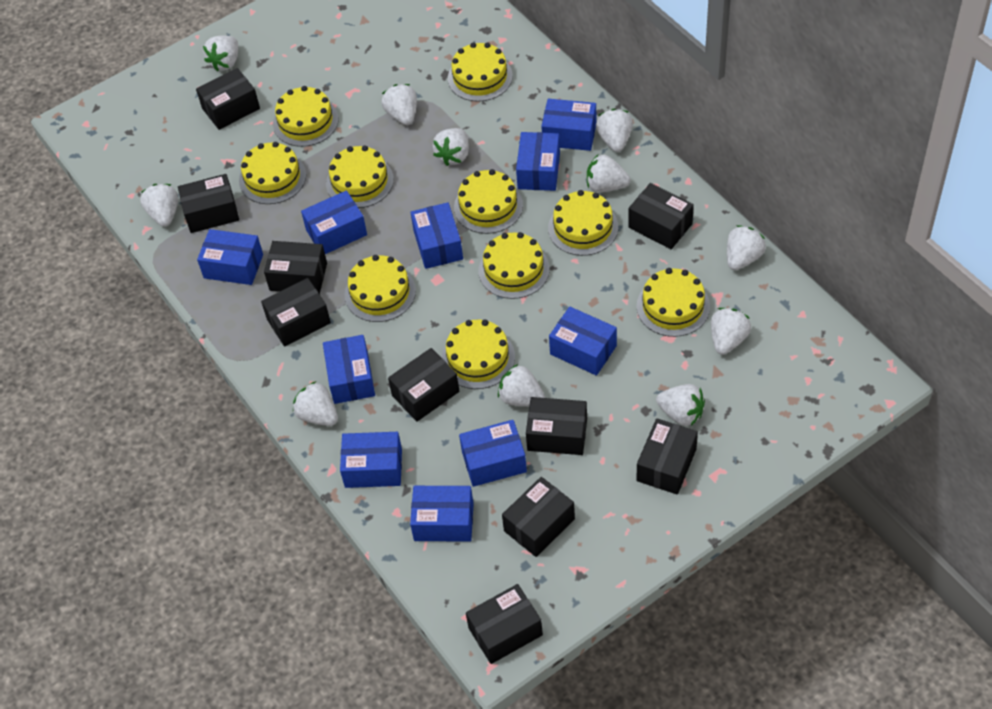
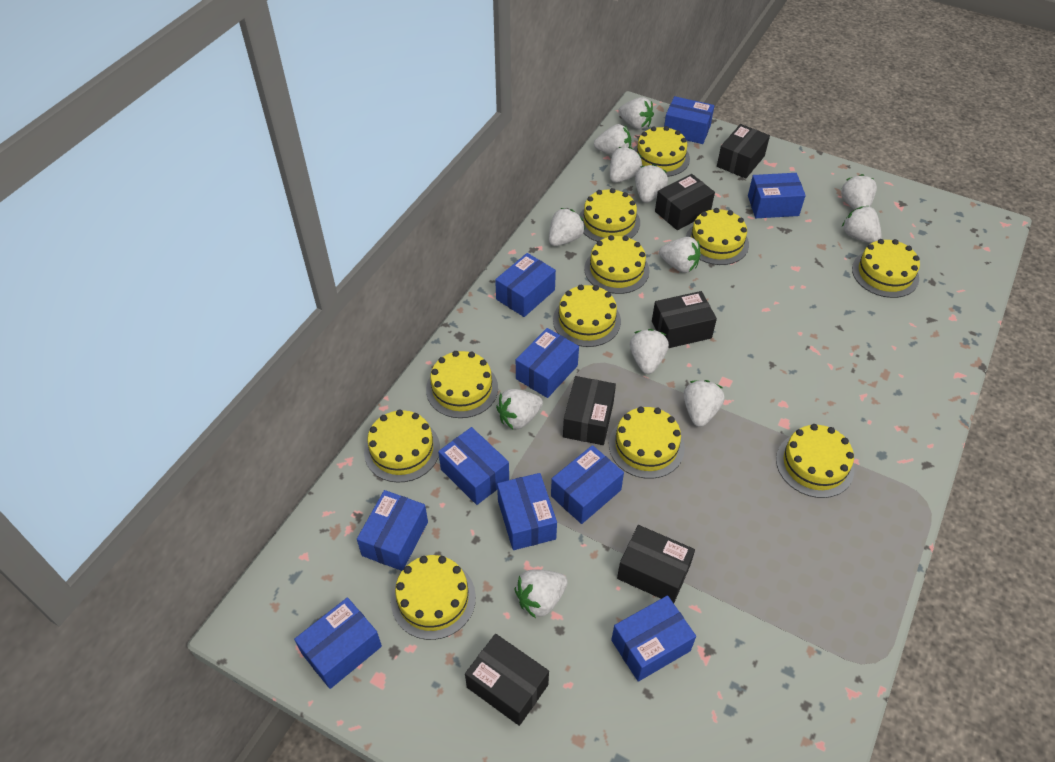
black box: [178,174,239,233] [196,68,260,130] [261,278,331,347] [264,241,327,294] [388,348,459,422] [466,584,543,664] [502,477,575,557] [526,397,587,455] [628,183,694,249] [637,418,698,495] = 10 -> [465,634,549,726] [563,376,616,445] [617,525,695,603] [652,291,717,348] [655,174,715,230] [717,124,770,179] = 6
white strawberry: [140,184,178,227] [203,36,238,71] [293,381,338,426] [381,84,417,125] [433,128,469,166] [498,364,545,407] [587,155,631,192] [596,109,633,152] [656,384,705,426] [711,308,751,355] [727,225,766,270] = 11 -> [496,389,543,429] [515,569,568,618] [549,208,585,246] [594,124,631,155] [610,147,642,183] [618,97,654,129] [630,329,669,374] [635,164,668,203] [659,237,701,273] [683,380,725,427] [841,174,877,210] [842,206,882,244] = 12
yellow cake: [239,142,306,204] [273,86,339,147] [326,146,394,208] [345,255,416,322] [441,320,515,389] [448,42,513,102] [454,169,523,234] [479,232,550,299] [548,190,618,256] [637,268,710,337] = 10 -> [364,409,440,483] [391,555,476,640] [426,351,498,418] [553,285,621,347] [579,188,640,242] [584,235,650,294] [609,407,685,479] [633,126,690,177] [686,208,749,265] [776,424,854,498] [852,239,920,298] = 11

